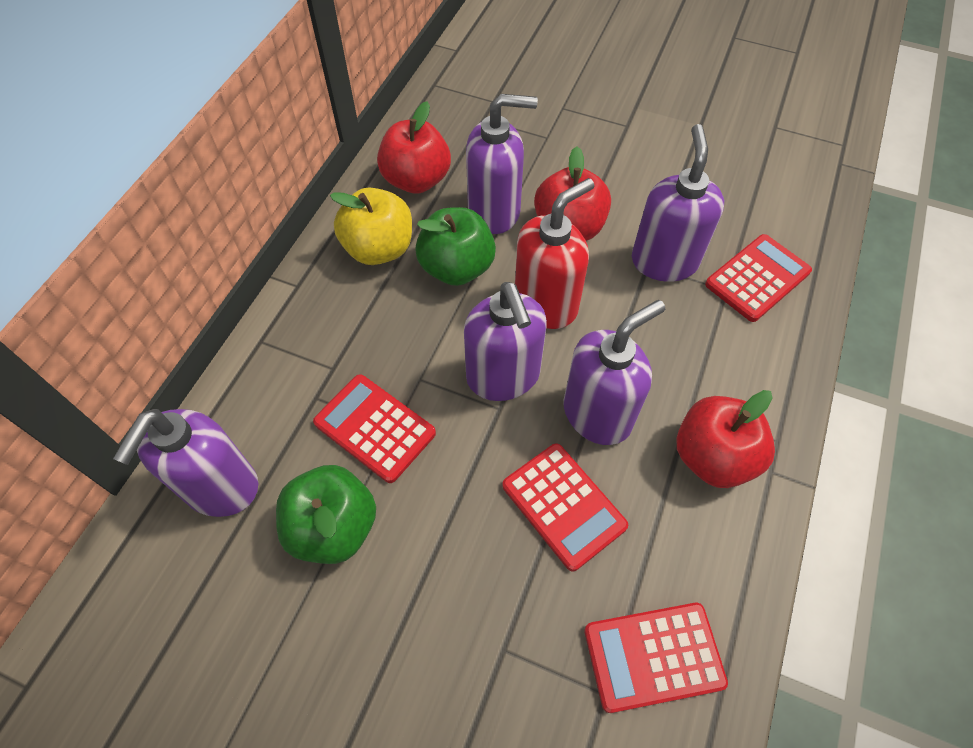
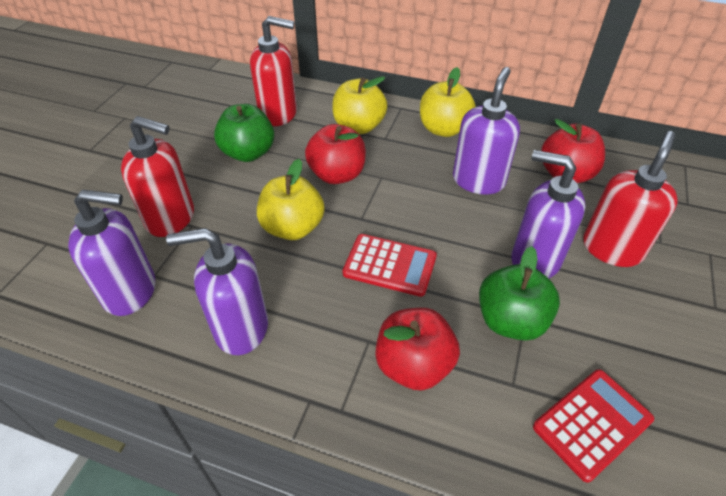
purple soap dispenser: [113,409,258,517] [464,282,547,401] [466,94,538,234] [563,300,665,445] [632,124,724,282] = 5 -> [68,189,155,316] [166,228,268,355] [453,67,520,195] [511,150,585,279] = 4
red calculator: [313,374,436,483] [502,443,628,571] [584,603,728,713] [705,234,812,322] = 4 -> [343,234,437,297] [533,369,654,483] = 2
red soap dispenser: [515,178,595,329] = 1 -> [121,116,194,237] [250,16,297,126] [583,131,678,267] = 3
yellow apple: [330,188,412,265] = 1 -> [257,159,325,240] [332,76,387,134] [420,67,476,137] = 3

